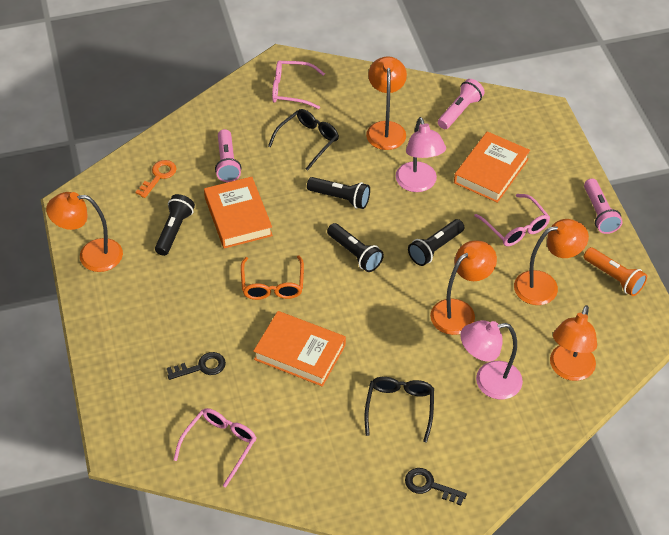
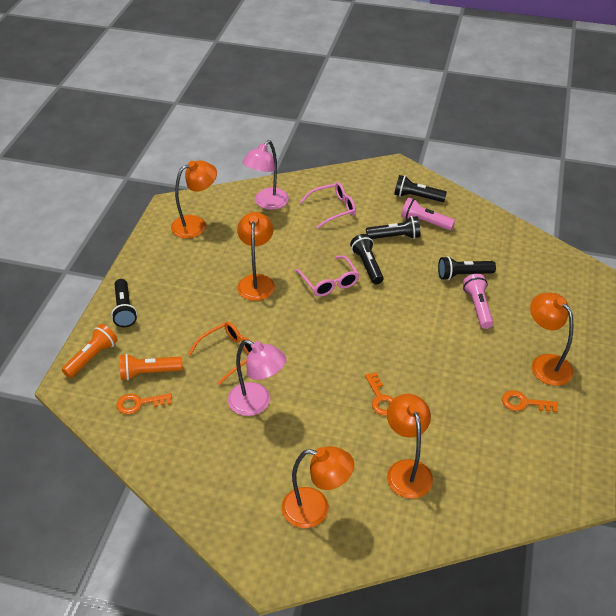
black flashlight: [155,194,195,256] [307,177,370,209] [327,223,384,272] [408,219,464,266] = 4 -> [111,279,137,327] [350,234,384,285] [366,216,420,239] [394,175,447,202] [438,256,496,280] = 5
black glasses: [268,109,339,171] [364,377,434,443] = 2 -> none = 0
black key: [167,352,226,380] [405,468,467,506] = 2 -> none = 0
orange book: [204,177,273,249] [253,311,346,387] [454,131,530,203] = 3 -> none = 0
orange flashlight: [584,247,647,296] = 1 -> [62,324,118,378] [119,354,183,380] = 2
orange key: [136,160,176,198] = 1 -> [116,393,172,414] [365,372,394,416] [502,390,558,413] = 3
pink flashlight: [215,129,241,182] [438,79,485,129] [584,178,623,234] = 3 -> [401,198,455,230] [463,274,493,329] = 2
pink glasses: [174,408,256,488] [272,60,325,109] [474,194,550,246] = 3 -> [296,255,359,297] [300,182,356,228] = 2

